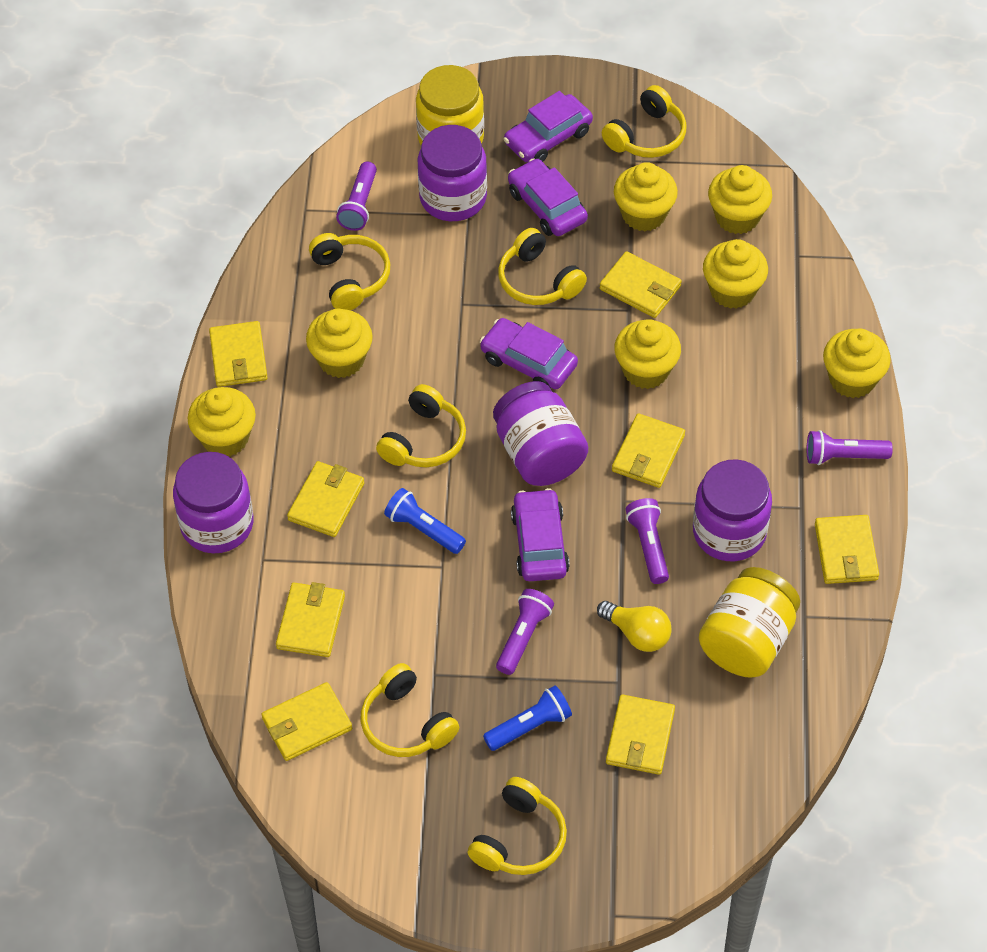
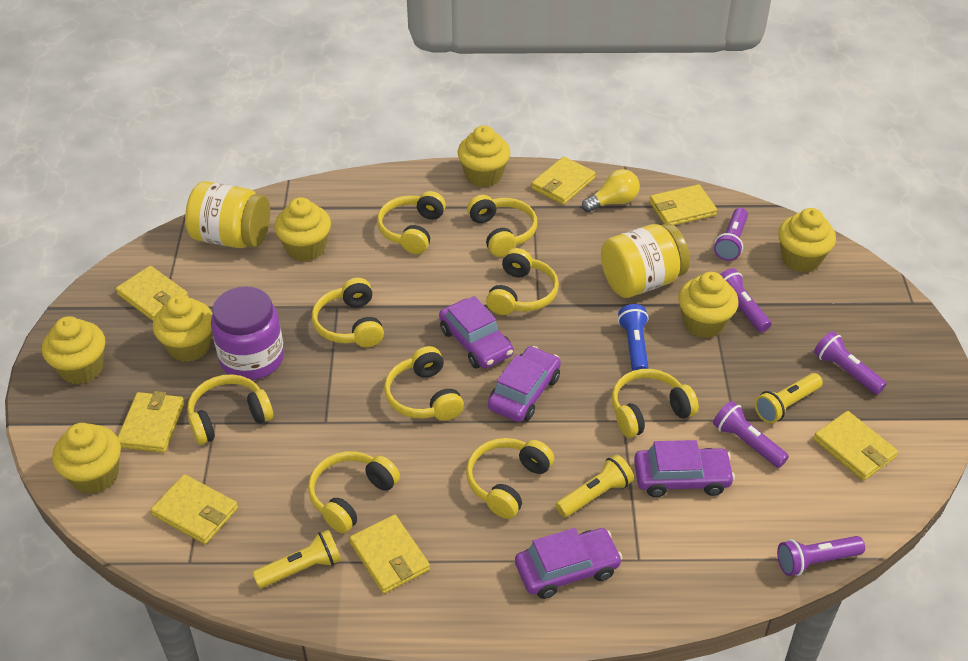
blue flashlight: [384,488,466,554] [483,685,572,751] = 2 -> [618,304,649,371] = 1
purple flashlight: [336,161,377,231] [496,589,554,675] [626,498,669,584] [807,430,893,465] = 4 -> [713,401,789,468] [714,208,748,261] [720,268,771,333] [777,536,865,576] [814,331,887,395] = 5
purple jar: [173,452,254,553] [418,125,487,221] [493,381,588,486] [693,459,772,561] = 4 -> [211,286,284,380] = 1
yellow flashlight: none = 0 -> [252,530,341,588] [555,455,634,518] [754,373,823,424] = 3
yellow headphones: [309,233,390,310] [361,663,459,757] [376,384,466,467] [467,777,567,875] [498,228,587,305] [602,85,686,158] = 6 -> [187,374,273,445] [308,451,400,533] [312,278,384,347] [377,191,446,254] [384,346,464,421] [466,438,554,519] [467,195,537,257] [486,248,559,315] [611,369,699,438] = 9
yellow wallet: [209,321,268,387] [261,682,352,761] [276,582,345,657] [287,461,364,537] [600,251,682,318] [606,694,675,775] [612,413,685,488] [815,515,879,584] = 8 -> [116,266,189,321] [118,391,185,453] [151,474,238,544] [349,514,430,594] [531,156,596,205] [649,184,717,225] [813,411,898,481] = 7

